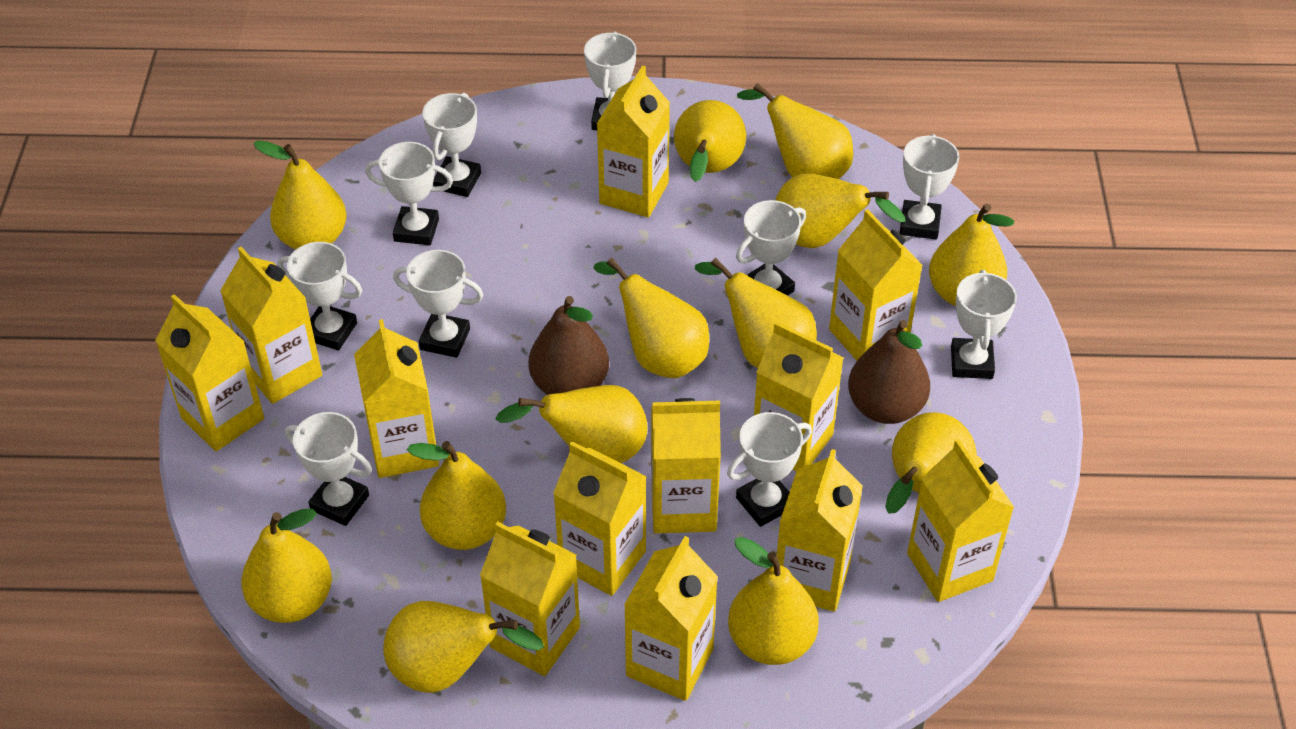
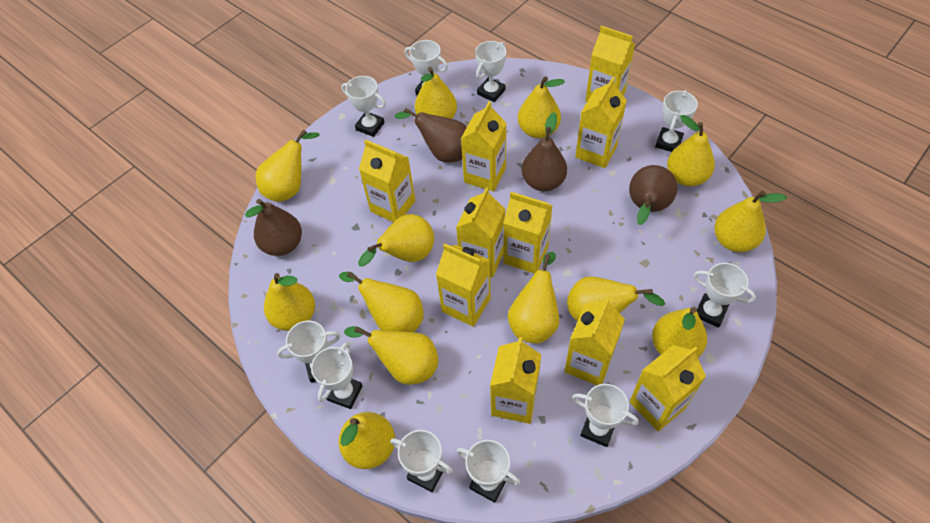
brown pear: [529,296,609,395] [848,320,930,424] = 2 -> [245,199,302,256] [395,108,467,162] [522,112,567,191] [629,165,677,225] = 4
yellow carton: [155,294,264,451] [220,247,322,404] [354,319,439,478] [480,521,580,676] [553,441,647,596] [597,66,670,217] [624,536,718,701] [651,398,721,533] [754,321,844,471] [777,449,863,612] [829,209,923,360] [907,439,1015,602] = 12 -> [359,140,416,222] [436,243,491,327] [456,187,505,278] [461,101,507,192] [490,337,541,424] [503,192,553,274] [564,297,625,385] [575,77,627,168] [585,26,635,102] [630,345,706,431] = 10

